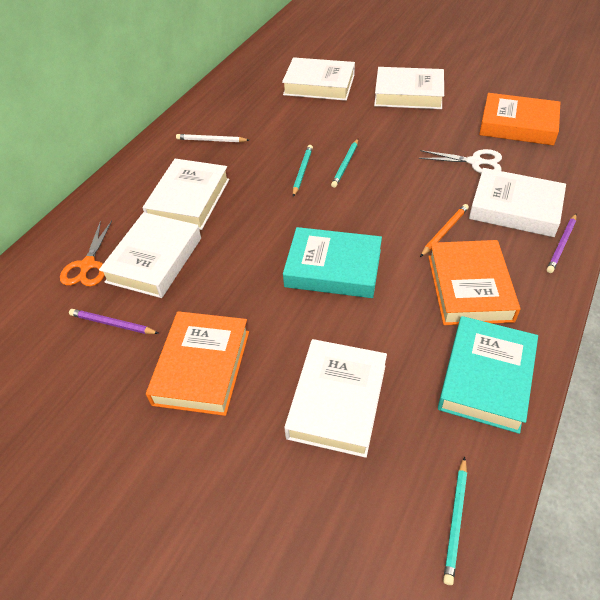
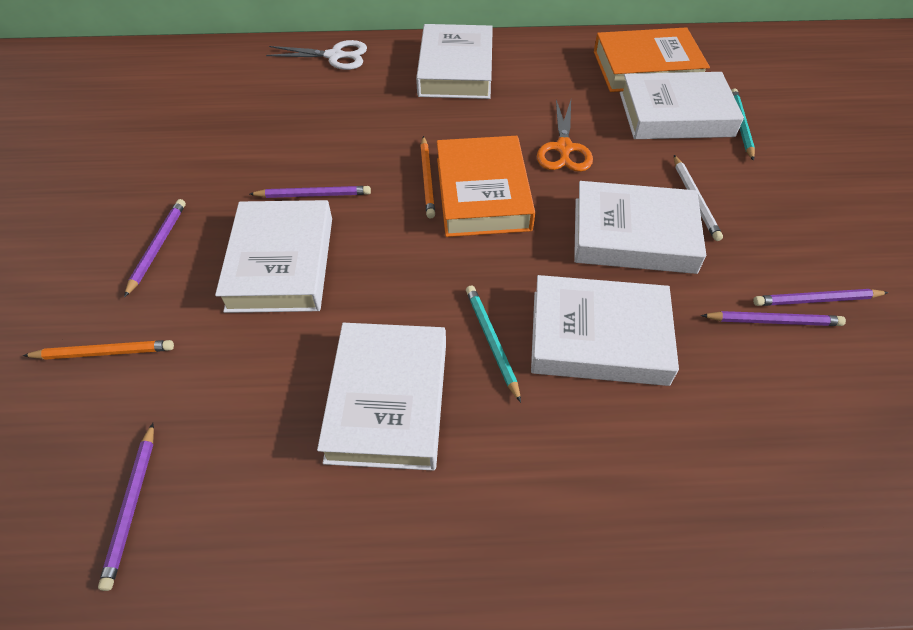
orange book: [146,311,249,416] [428,240,521,325] [479,93,561,146] = 3 -> [437,136,535,237] [594,27,710,92] = 2
orange pencil: [420,204,469,257] = 1 -> [23,340,174,360] [420,136,435,218] = 2
purple pencil: [69,309,159,334] [547,214,577,273] = 2 -> [98,423,154,591] [124,199,186,297] [250,186,371,198] [701,311,846,326] [753,289,889,306] = 5
turquoise book: [283,227,382,298] [438,316,538,434] = 2 -> none = 0
turquoise pencil: [293,145,313,197] [331,139,358,188] [443,457,467,585] = 3 -> [466,286,521,403] [731,88,755,161] = 2

